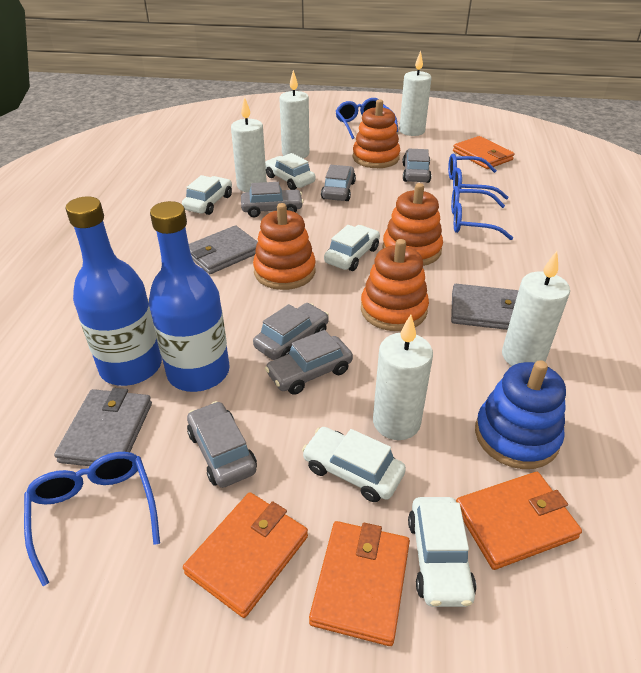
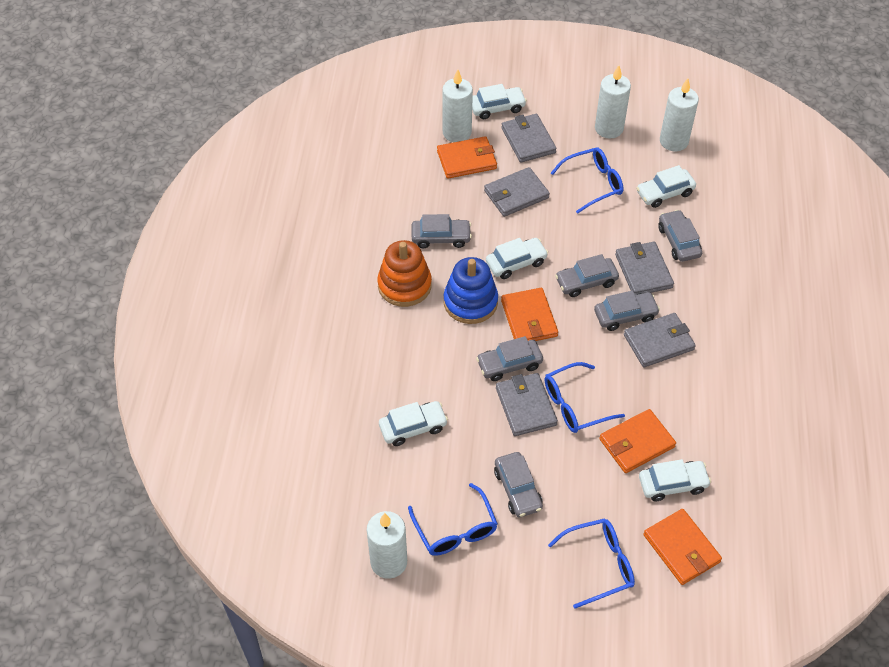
blue bottle: [66,196,162,386] [149,201,230,392] = 2 -> none = 0
grey wallet: [54,388,152,466] [189,225,258,274] [451,284,519,330] = 3 -> [484,167,550,217] [496,373,558,436] [501,114,557,163] [615,242,674,295] [624,313,696,367] = 5
orange stacking toy: [253,203,316,290] [353,99,400,168] [361,239,429,331] [382,183,443,266] = 4 -> [377,240,432,307] = 1
white candle: [231,97,267,192] [279,70,309,158] [373,314,433,440] [399,51,432,136] [502,251,570,366] = 5 -> [367,511,407,579] [442,69,473,142] [595,65,631,138] [660,78,699,152] = 4

